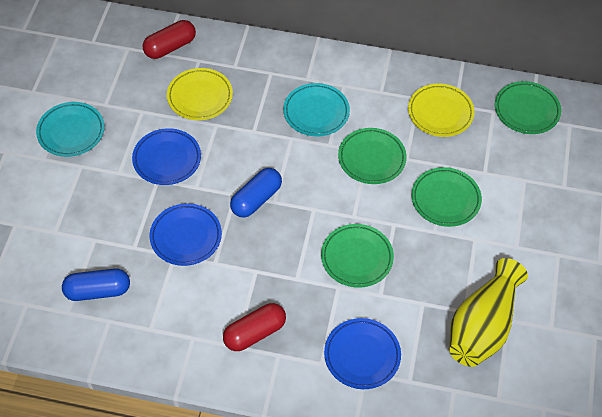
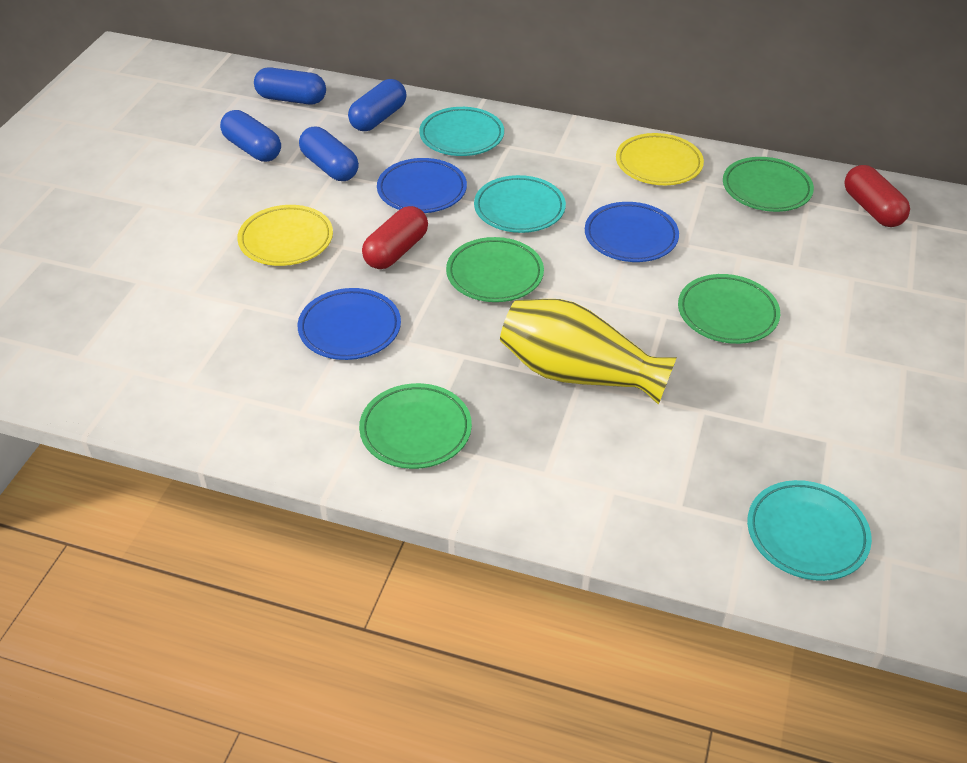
blue capsule: [62,268,130,301] [230,168,282,218] = 2 -> [220,110,281,162] [254,67,326,104] [299,127,359,181] [348,79,407,131] = 4
turquoise plate: [36,102,105,157] [283,83,350,136] = 2 -> [419,107,504,156] [474,175,566,233] [747,480,872,581] = 3

